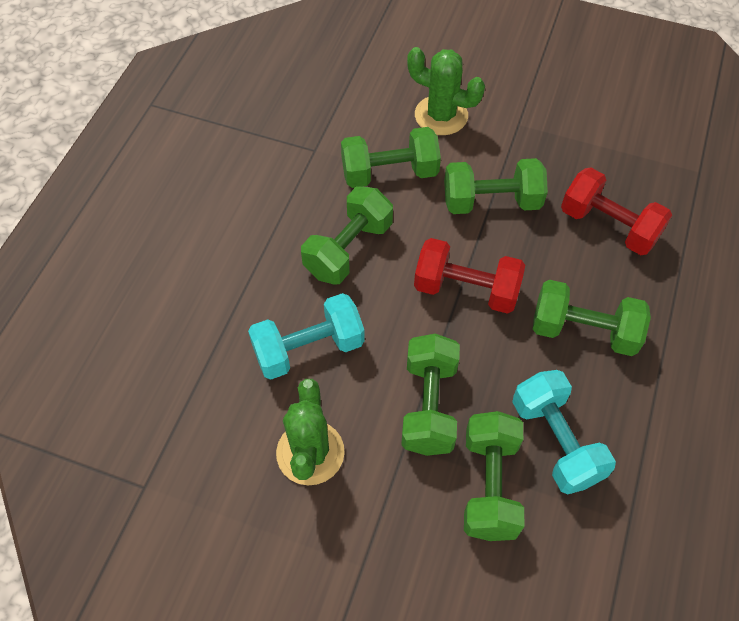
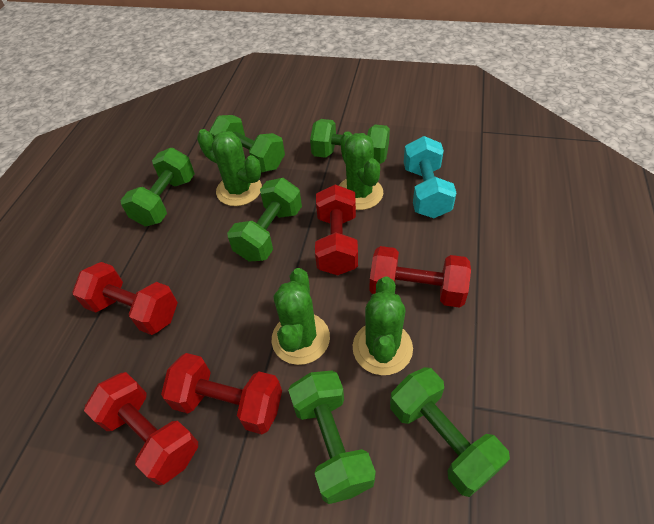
green cactus: [276,379,345,485] [407,47,485,135] = 2 -> [197,129,262,206] [272,268,330,365] [339,131,383,210] [353,276,413,375] = 4
red dumbbell: [414,238,525,314] [561,167,672,255] = 2 -> [73,262,178,335] [84,372,198,485] [161,353,282,434] [315,184,358,275] [369,246,471,308] = 5
turquoise dumbbell: [248,293,365,380] [512,370,616,494] = 2 -> [404,136,456,218] = 1

